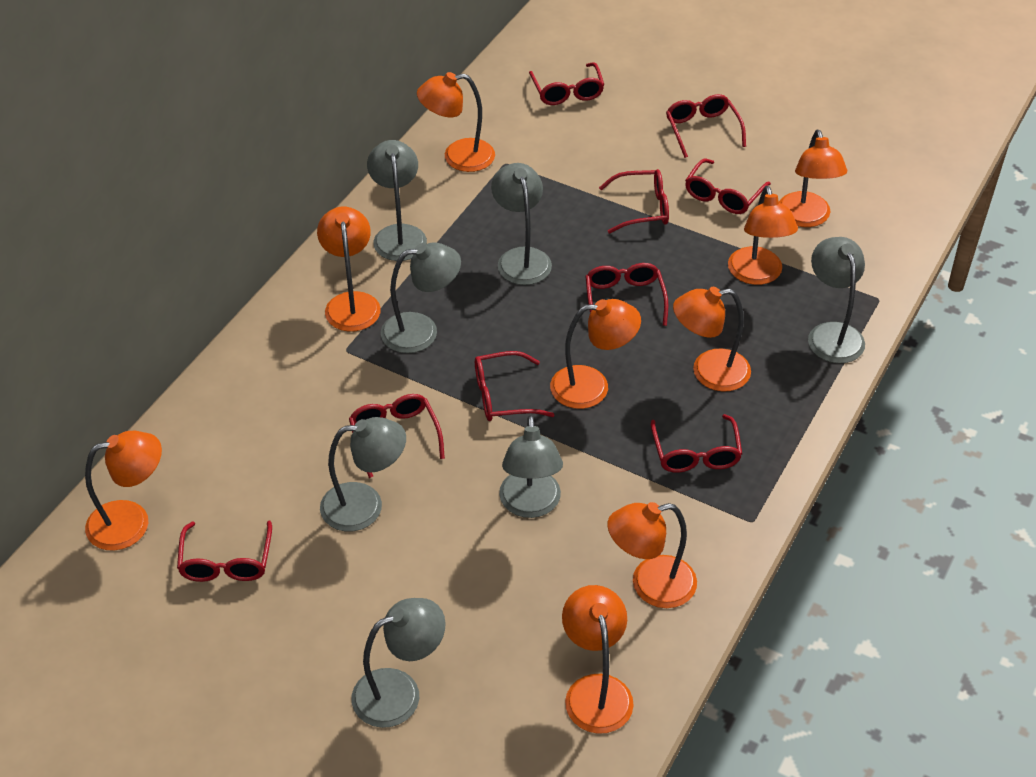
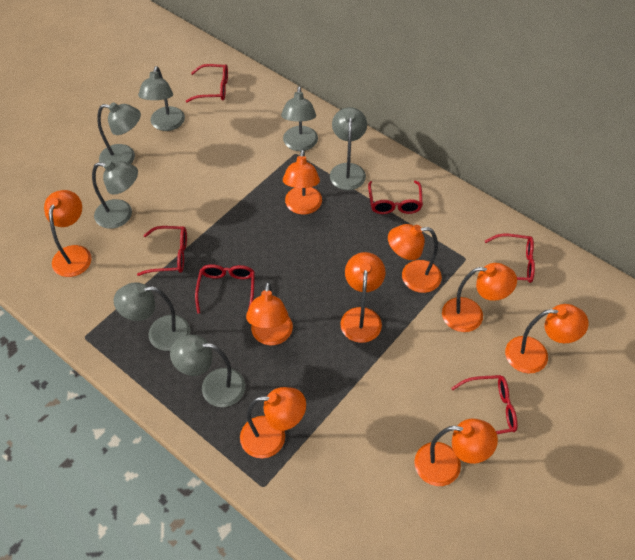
red glasses: [177,521,272,582] [349,394,445,478] [475,351,555,421] [529,62,604,105] [585,263,668,326] [599,169,669,234] [651,414,742,473] [666,94,746,158] [685,158,771,214] = 9 -> [137,226,187,276] [186,64,228,103] [195,264,255,314] [368,180,423,214] [451,375,517,434] [485,234,535,283] = 6

